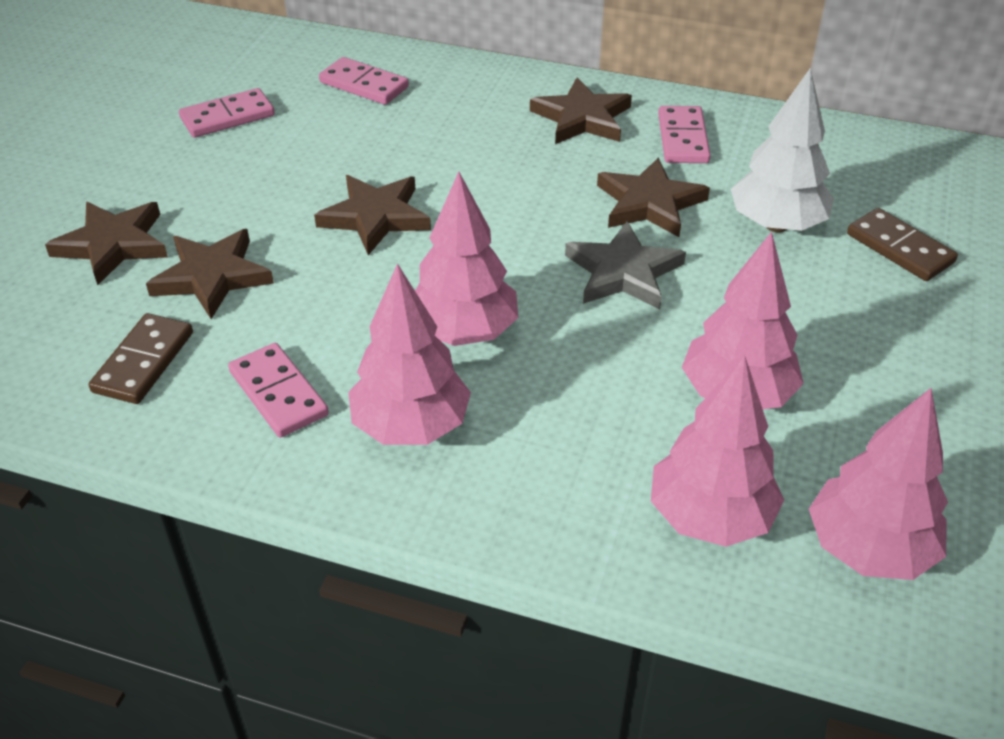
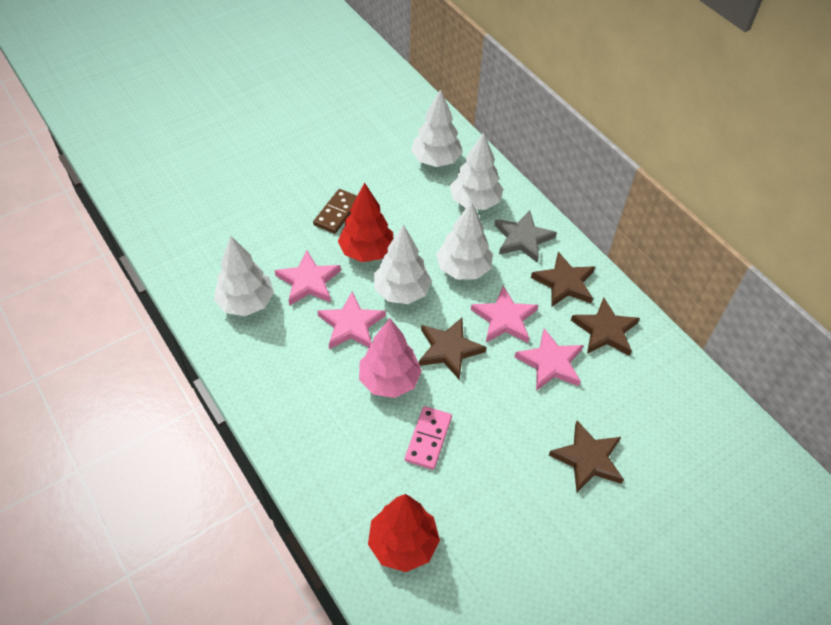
brown domino: [89,313,193,404] [847,208,958,281] = 2 -> [313,189,357,234] = 1
brown star: [45,202,168,285] [146,229,274,319] [314,175,431,255] [530,77,632,144] [597,158,710,237] = 5 -> [419,318,487,380] [531,252,595,307] [549,420,624,492] [571,298,640,356] = 4
pink domino: [179,88,275,138] [228,343,329,438] [319,57,409,105] [658,106,711,163] = 4 -> [405,406,452,470] = 1
pink star: none = 0 -> [275,250,341,306] [317,291,386,349] [471,286,538,343] [514,329,583,391] = 4
pink tree: [348,263,471,445] [415,172,518,346] [651,355,784,547] [682,232,804,409] [809,388,948,580] = 5 -> [359,318,422,398] = 1
red tree: none = 0 -> [338,183,393,262] [368,494,440,572] = 2
white tree: [731,68,834,233] = 1 -> [214,236,274,316] [374,224,432,304] [411,89,463,167] [436,201,493,280] [450,132,503,210] = 5

